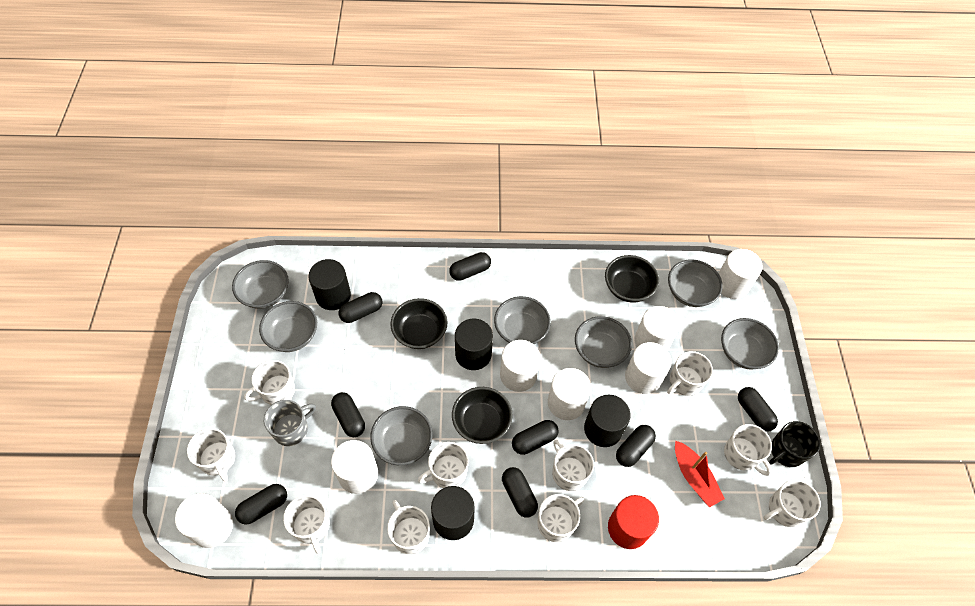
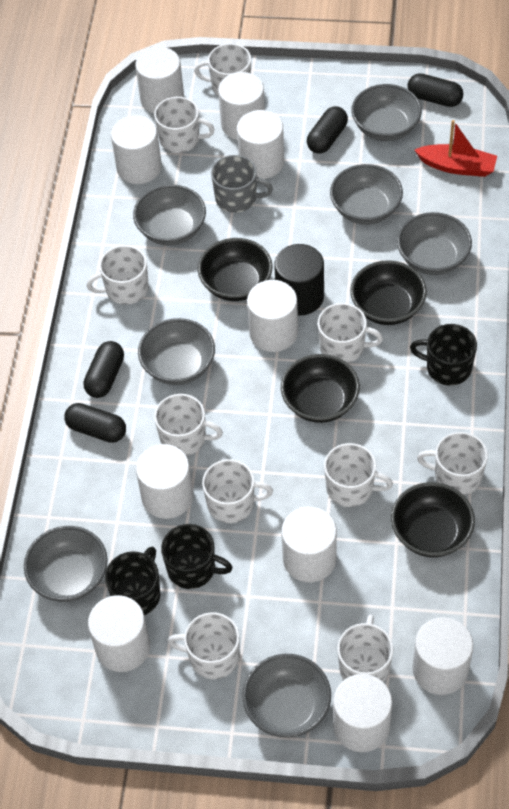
black bowl: [390,298,447,349] [452,387,513,444] [605,255,659,303] = 3 -> [198,238,273,301] [281,354,360,423] [350,260,427,325] [391,482,475,557] = 4
black capsule: [235,484,287,525] [331,392,365,437] [338,292,382,323] [449,252,491,281] [502,467,538,517] [512,420,559,455] [616,425,656,467] [738,387,778,432] = 8 -> [64,403,126,443] [84,341,124,398] [307,106,348,154] [407,73,463,107] = 4
black cylinder: [308,259,351,310] [431,486,475,540] [455,319,493,370] [584,395,631,447] = 4 -> [274,244,324,316] = 1
black mug: [769,421,820,467] = 1 -> [105,547,160,615] [161,524,233,589] [410,324,477,386] = 3
red cylinder: [608,495,659,549] = 1 -> none = 0
white cylinder: [175,493,233,548] [331,440,378,494] [500,340,541,392] [548,368,591,420] [625,342,672,394] [634,306,680,351] [718,249,763,299] = 7 -> [88,595,150,672] [111,115,162,184] [135,47,184,114] [136,444,194,519] [218,72,265,140] [237,110,284,179] [247,280,298,352] [281,507,337,582] [333,674,392,752] [412,617,473,695] = 10

